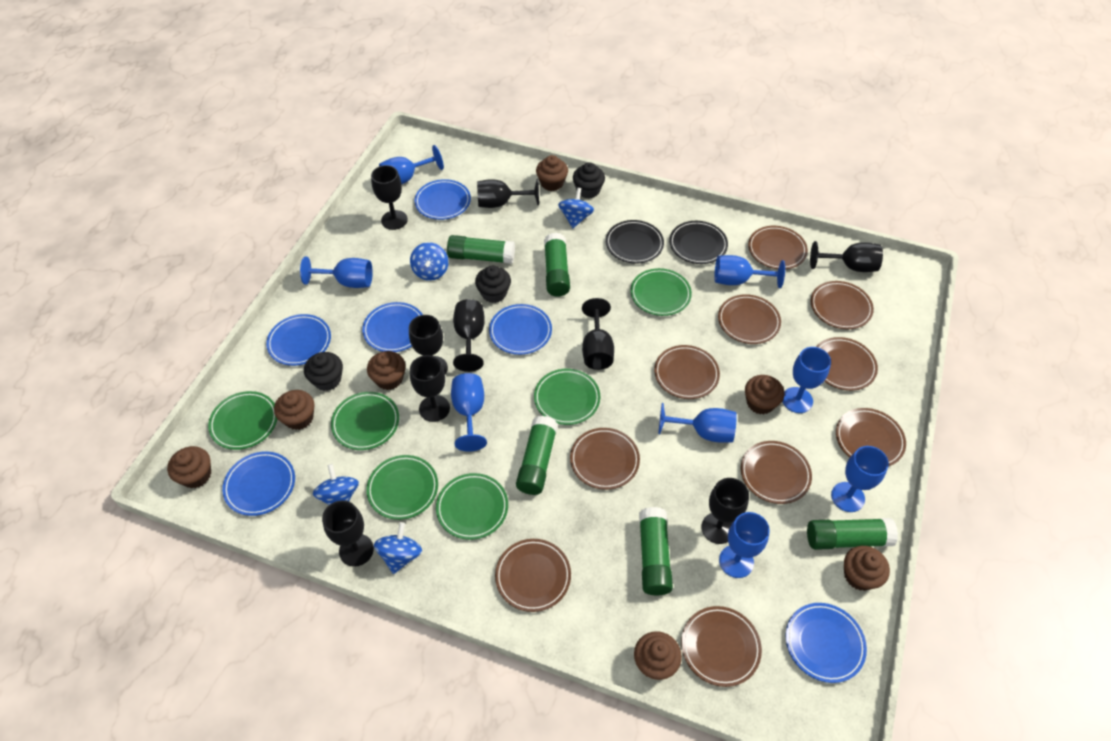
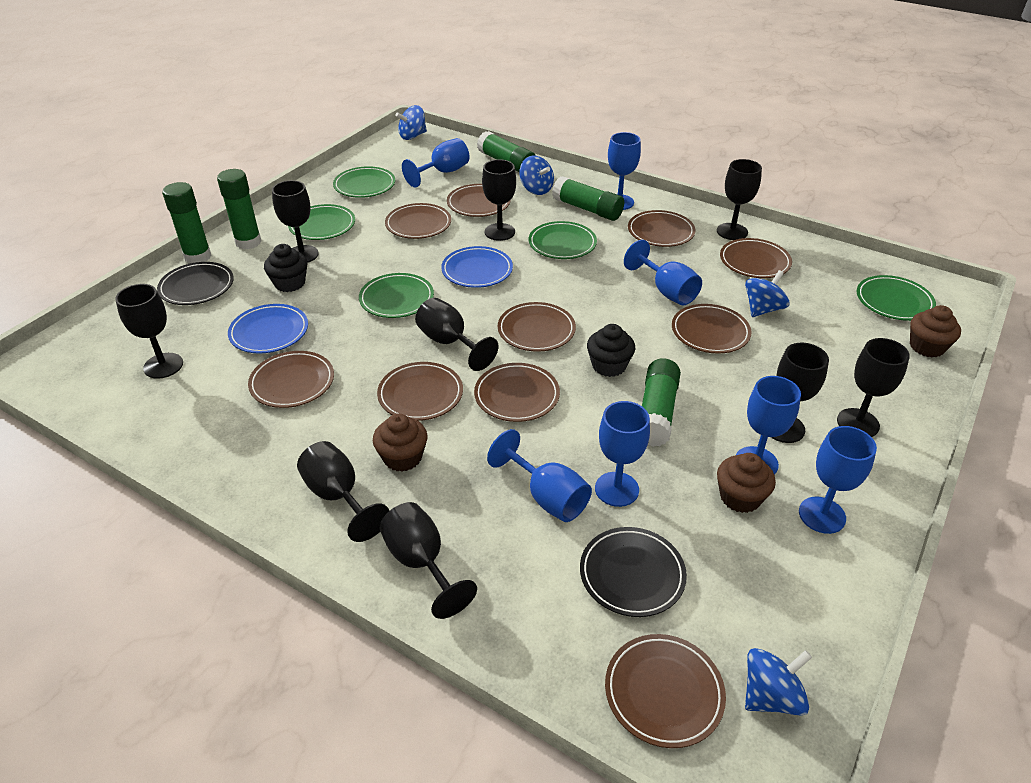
black cupcake: [304,352,343,391] [475,266,511,303] [573,162,605,198] = 3 -> [264,244,307,292] [587,324,635,377] = 2
blue goblet: [300,256,373,288] [379,145,444,184] [451,373,487,452] [658,403,737,443] [714,255,785,288] [719,512,770,578] [782,347,831,413] [831,446,889,512] = 8 -> [402,138,470,188] [487,429,592,522] [595,401,650,507] [608,132,641,210] [624,240,702,305] [736,376,801,475] [799,426,877,534] = 7
blue plate: [222,452,295,516] [266,314,331,366] [362,302,423,352] [414,179,471,220] [489,304,552,355] [786,603,867,683] = 6 -> [228,304,308,354] [441,246,513,288] = 2
brown cupcake: [167,446,211,488] [274,390,314,430] [367,351,406,390] [536,155,568,191] [634,631,682,680] [745,375,785,414] [844,546,890,591] = 7 -> [373,414,427,472] [717,453,776,513] [910,305,961,358] = 3
green plate: [208,391,277,450] [331,392,399,450] [366,455,438,520] [436,473,508,540] [534,369,600,425] [630,268,692,316] = 6 -> [288,204,355,240] [333,166,395,198] [359,273,434,318] [529,221,597,259] [857,275,936,321] = 5

